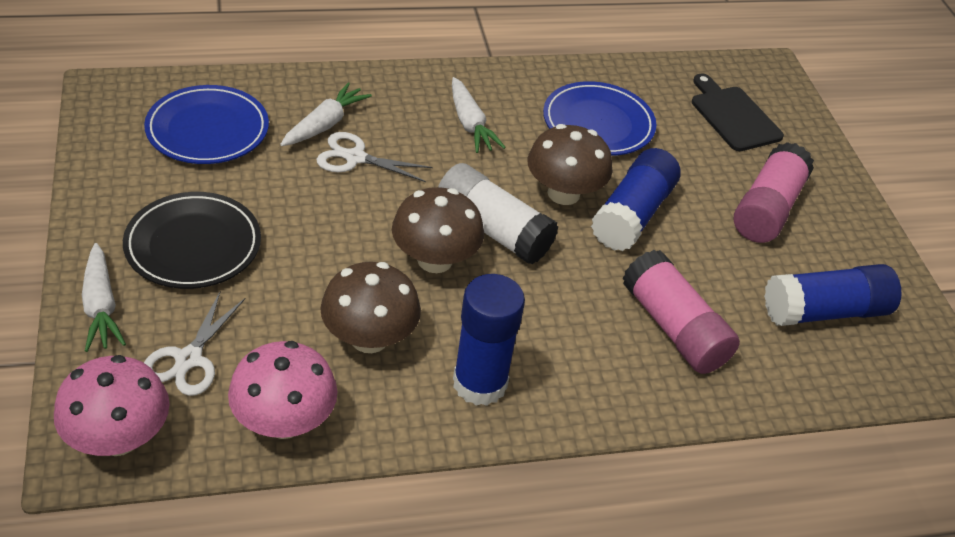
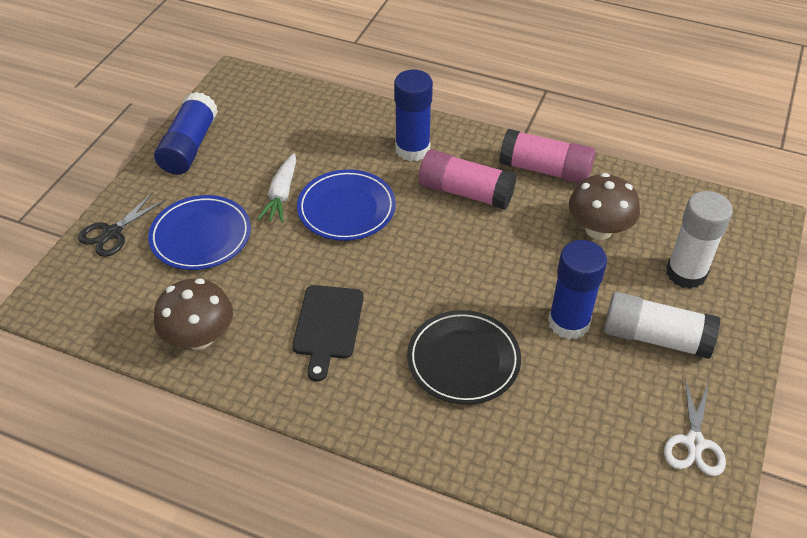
black scissors: none = 0 -> [78,192,166,257] = 1
brown mushroom: [320,262,421,353] [392,187,484,273] [527,124,613,205] = 3 -> [154,278,233,350] [569,173,640,240] = 2
pink mushroom: [54,355,170,456] [228,341,337,439] = 2 -> none = 0
white carrot: [82,243,126,352] [280,82,372,146] [452,77,506,153] = 3 -> [257,153,296,223] = 1
white glue stick: [438,163,558,264] = 1 -> [604,292,720,359] [666,191,733,289] = 2
white scissors: [144,290,245,396] [316,132,432,182] = 2 -> [664,378,726,476] = 1

